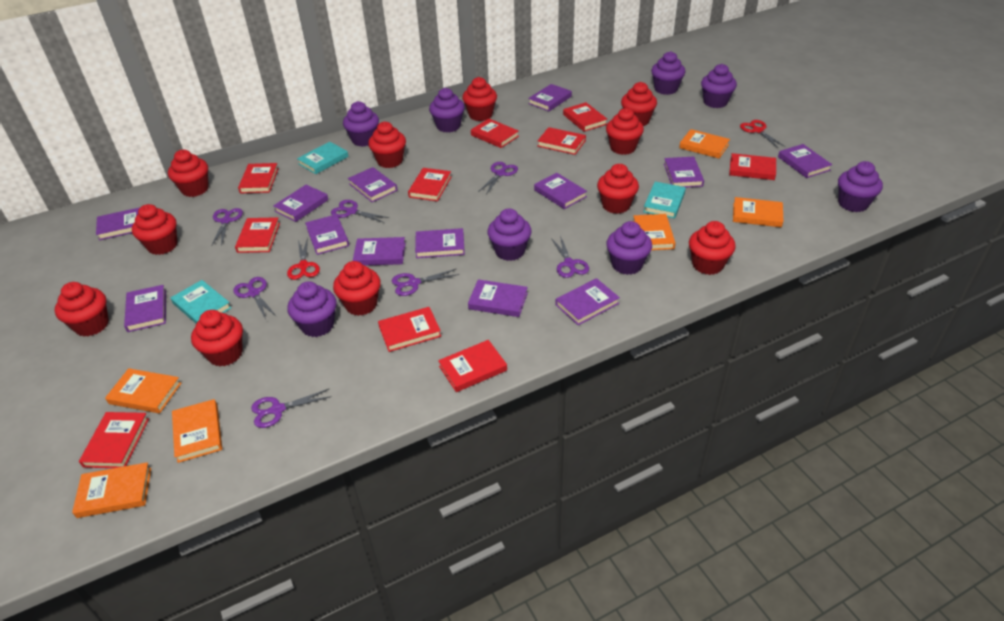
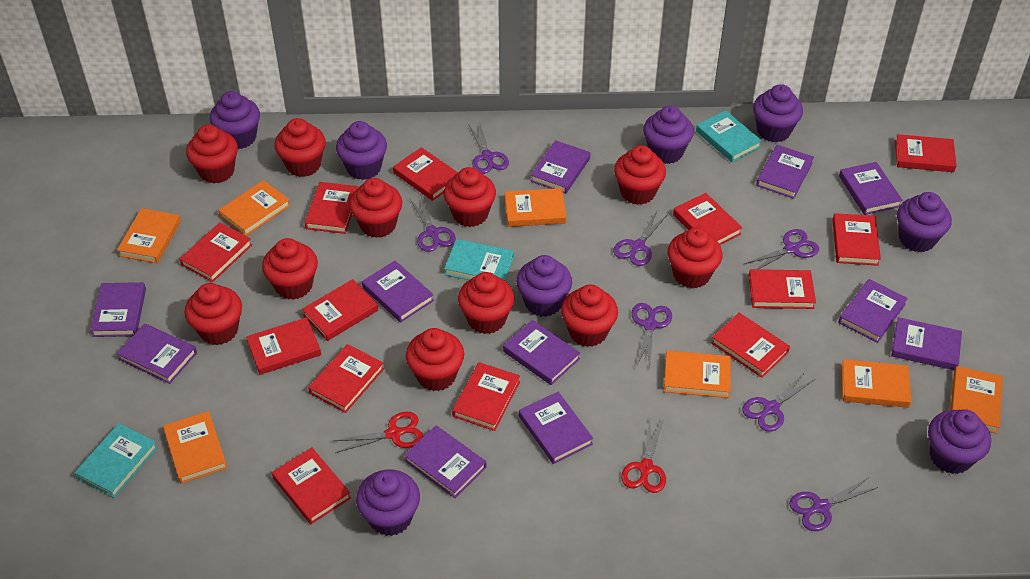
orange book: [72,462,151,518] [105,368,181,413] [172,399,222,463] [633,214,675,250] [679,129,730,159] [733,197,783,227] = 6 -> [117,208,181,263] [163,411,227,484] [218,180,290,236] [505,188,566,227] [664,350,731,398] [841,359,911,408] [950,366,1003,433] = 7
purple book: [96,207,140,240] [124,285,166,332] [273,185,328,222] [305,214,349,255] [348,167,397,202] [353,237,405,266] [415,228,465,258] [468,279,528,317] [528,84,572,111] [534,173,587,209] [555,278,620,325] [664,157,704,187] [778,144,832,178] = 13 -> [90,282,146,337] [117,324,197,384] [362,260,434,323] [404,425,486,498] [503,320,580,385] [519,392,593,464] [531,140,590,194] [756,145,814,199] [839,162,903,215] [839,279,908,343] [891,317,962,370] = 11
red book: [79,412,149,468] [235,217,280,253] [238,163,279,193] [378,307,441,352] [408,168,451,201] [438,340,507,392] [471,119,519,148] [537,127,586,155] [563,102,607,132] [729,153,776,180] = 10 -> [180,222,252,282] [246,317,321,375] [272,447,351,524] [302,279,378,341] [305,182,358,234] [308,344,384,413] [393,147,458,201] [452,362,520,431] [673,193,743,245] [711,313,790,378] [749,269,816,309] [832,213,881,266] [895,134,957,172] = 13

